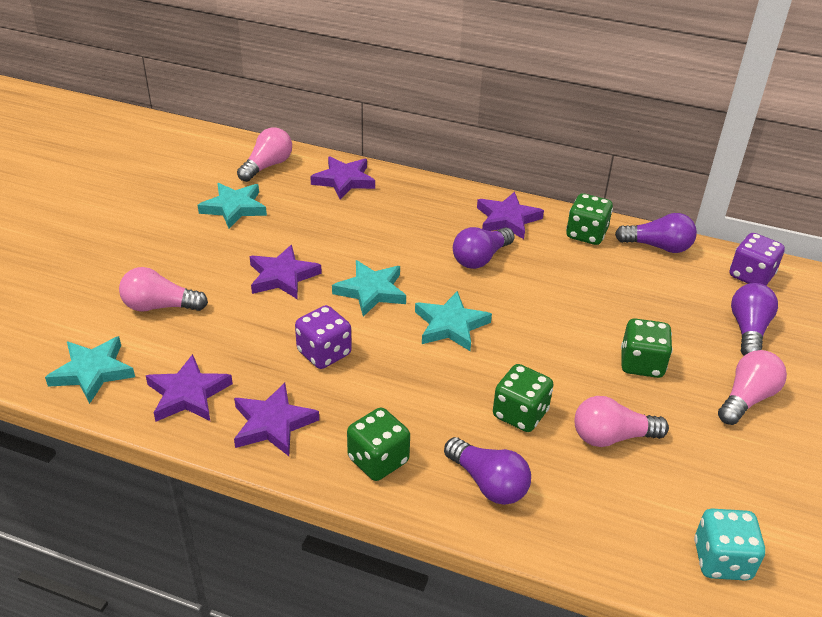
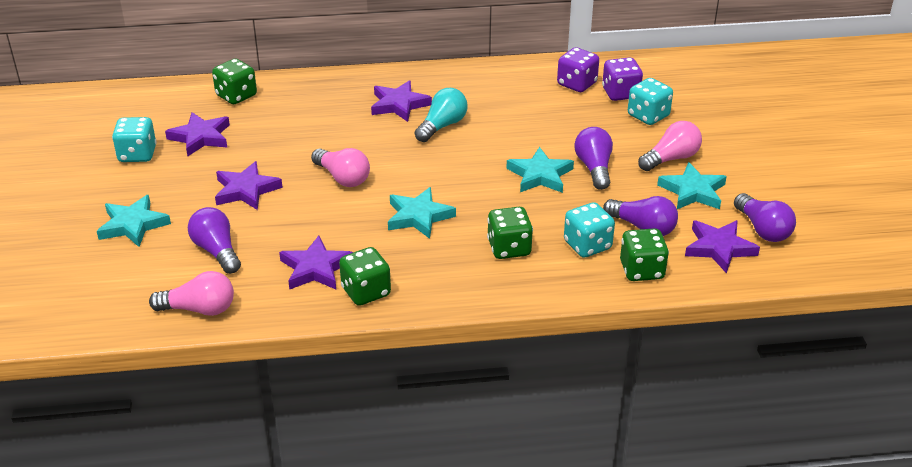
pink light bulb: [119,267,208,311] [237,128,292,182] [575,396,669,447] [718,350,787,425] = 4 -> [149,271,234,316] [311,148,370,187] [638,121,702,171] = 3
turquoise dice: [694,509,765,581] = 1 -> [112,117,157,162] [564,202,615,258] [628,78,673,125] = 3
turquoise light bulb: none = 0 -> [415,88,467,142] = 1

